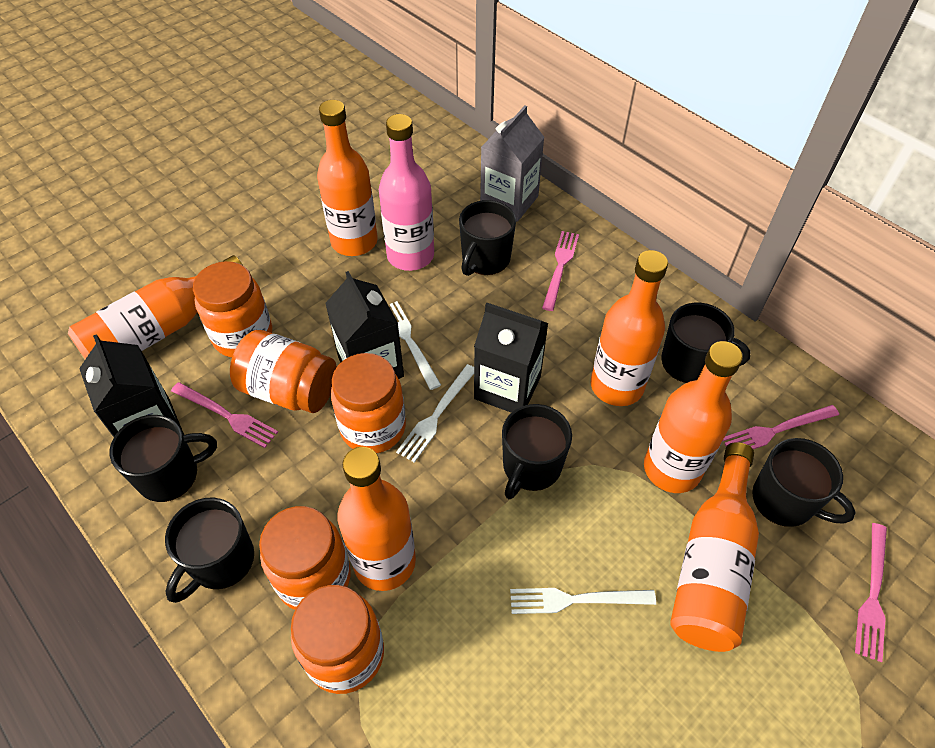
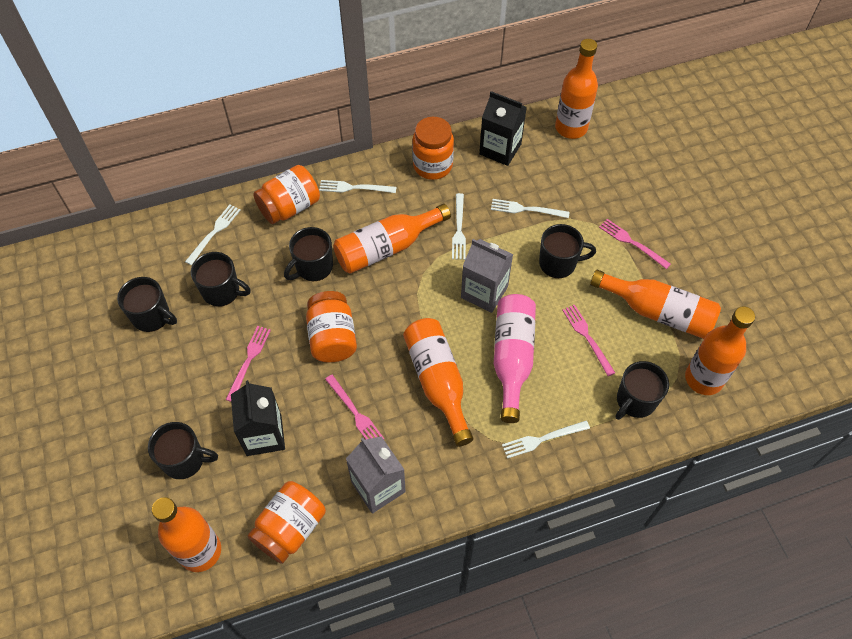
black carton: [79,334,184,437] [325,271,404,379] [474,302,548,413] = 3 -> [231,380,285,456] [479,91,527,166] = 2
grey carton: [480,106,545,222] = 1 -> [346,436,406,514] [461,239,513,313] = 2
orange jar: [193,261,272,357] [230,330,337,413] [259,506,351,610] [291,585,384,694] [331,353,406,453] = 5 -> [248,481,326,564] [253,165,320,224] [306,291,357,363] [412,117,454,180] = 4
white fork: [390,301,441,390] [396,364,474,463] [510,588,656,614] = 3 -> [185,205,241,265] [319,180,396,193] [452,193,466,260] [491,199,570,218] [502,420,590,459] = 5

